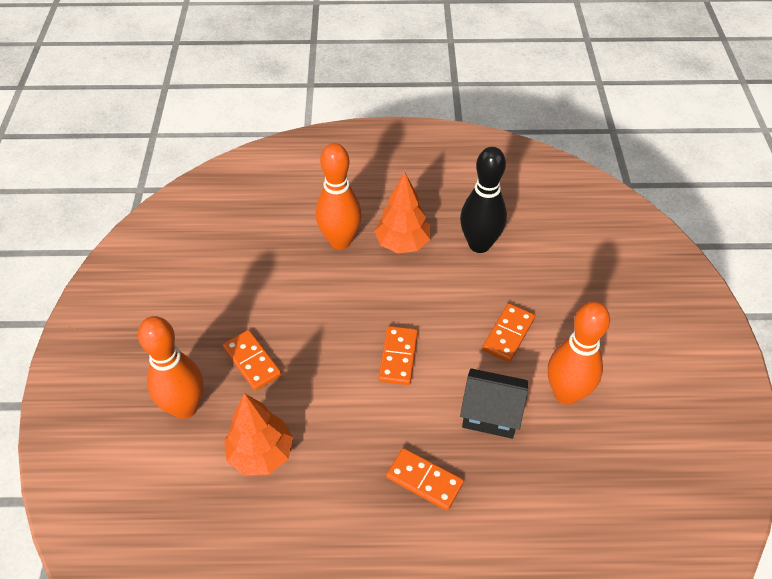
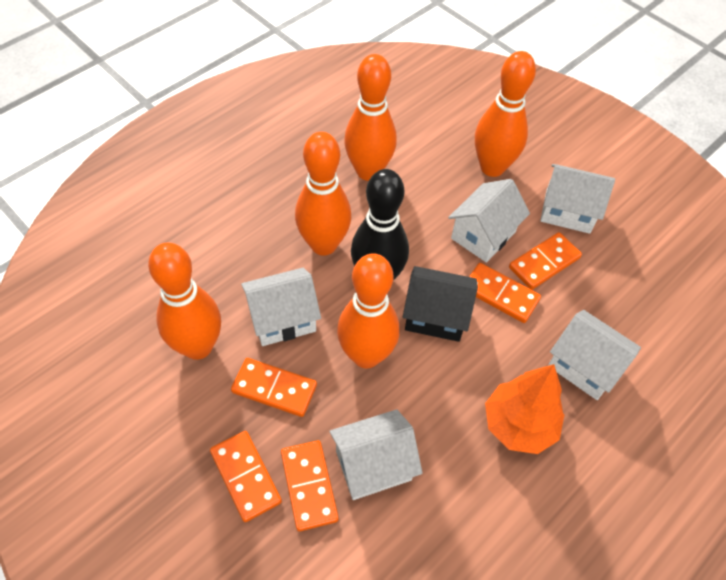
orange bowling pin: [138,316,204,419] [316,143,362,250] [548,301,610,405] = 3 -> [148,243,221,360] [295,132,351,256] [337,253,399,369] [344,54,397,181] [475,51,536,177] = 5
orange domino: [223,330,282,391] [378,326,418,385] [386,448,464,511] [482,303,535,362] = 4 -> [210,431,282,522] [231,358,317,417] [281,440,339,531] [469,263,541,323] [509,232,582,290] = 5
orange tree: [224,393,293,476] [374,172,430,253] = 2 -> [485,364,564,454] = 1
white house: none = 0 -> [241,268,321,346] [329,409,423,500] [448,179,530,263] [540,164,615,234] [548,310,641,400] = 5

